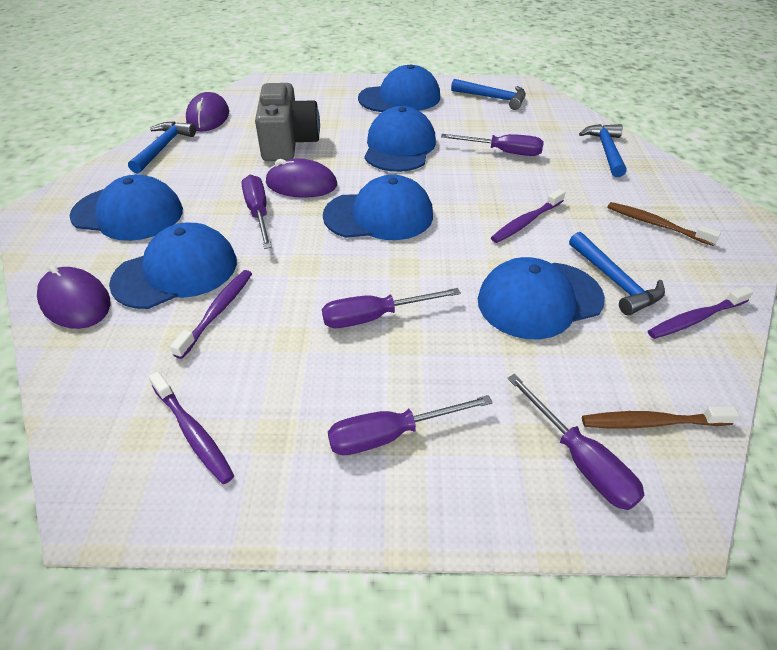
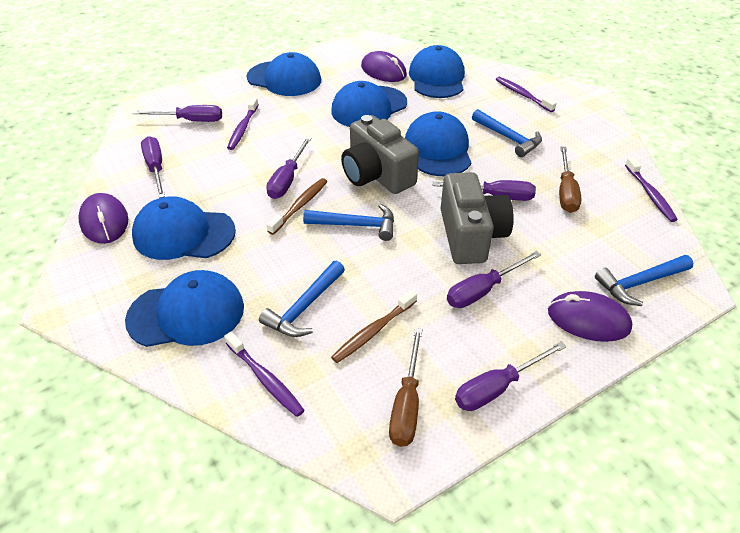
brown screwdriver: none = 0 -> [389,328,423,447] [559,147,582,213] = 2
grey camera: [255,83,320,161] = 1 -> [341,115,419,194] [441,172,514,264] = 2
purple screwdriver: [242,175,272,249] [322,288,461,328] [328,395,493,455] [441,134,544,156] [507,374,645,510] = 5 -> [133,105,222,122] [141,136,165,198] [266,137,312,199] [432,180,536,201] [447,251,541,308] [455,342,566,411] = 6

